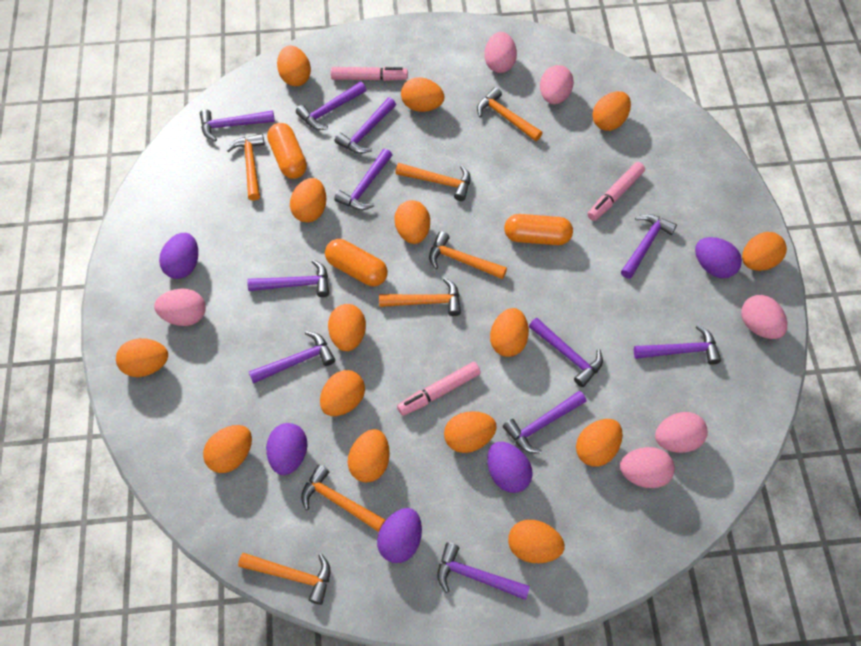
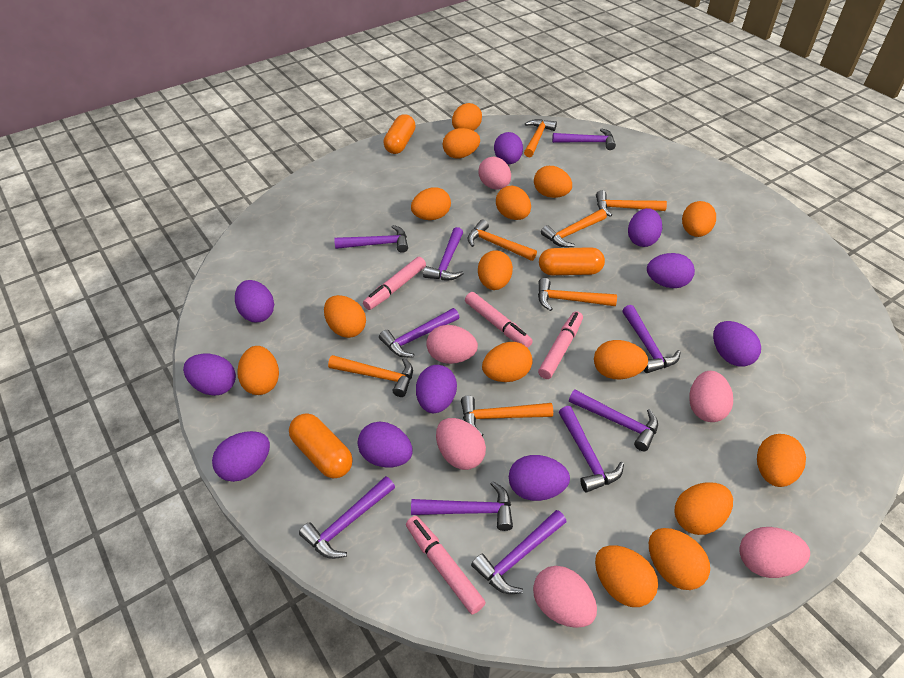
pink marker: [331,67,408,81] [397,362,481,416] [587,162,645,221] = 3 -> [363,257,426,310] [406,516,485,614] [465,292,533,348] [538,311,583,379] = 4
purple egg: [159,233,198,279] [266,423,307,475] [377,508,422,563] [487,442,533,493] [695,237,742,278] = 5 -> [183,354,236,396] [212,431,270,482] [235,280,274,322] [358,421,412,467] [416,365,457,413] [494,132,523,164] [509,455,570,501] [628,208,662,247] [647,253,695,288] [713,321,761,367] = 10
purple hammer: [200,109,275,142] [247,260,329,297] [249,331,335,384] [296,82,366,130] [334,149,392,210] [335,97,396,154] [437,542,530,600] [503,391,587,453] [529,318,603,387] [621,214,677,279] [634,325,721,365] = 11 -> [299,476,395,559] [334,225,408,253] [379,308,459,358] [411,481,513,531] [423,227,464,280] [471,510,566,594] [552,128,616,150] [559,406,624,493] [569,389,658,451] [622,305,681,373] = 10

